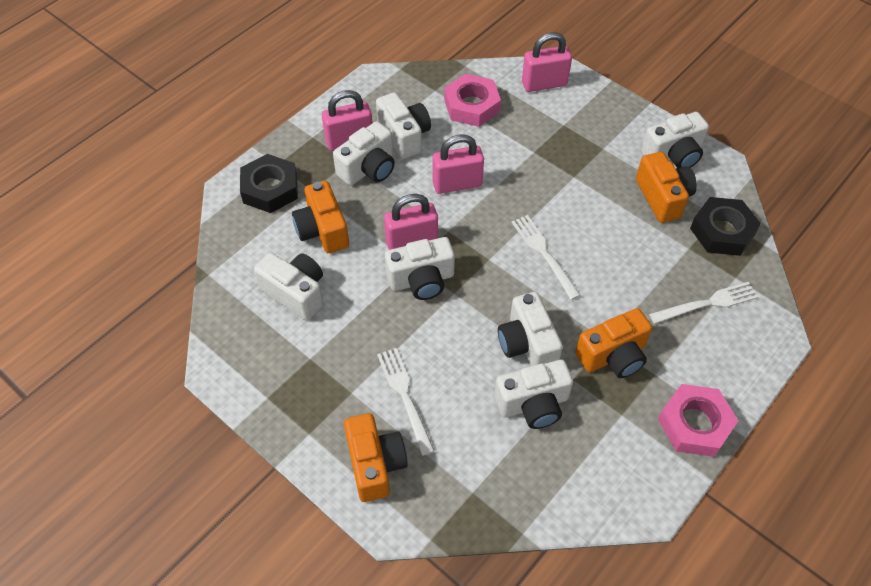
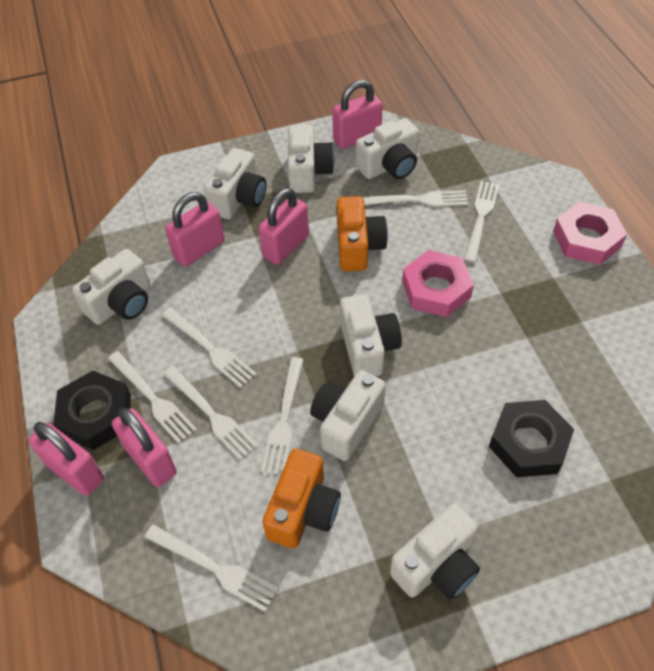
orange camera: [292,181,349,253] [344,413,408,502] [575,308,652,378] [636,152,697,223] = 4 -> [262,449,341,549] [337,196,388,271] = 2
pink padlock: [322,90,372,151] [384,194,438,250] [432,134,484,194] [522,33,572,92] = 4 -> [28,422,104,496] [112,408,177,487] [165,192,225,267] [258,188,309,265] [332,80,382,149] = 5
white fork: [377,348,434,456] [512,215,581,300] [649,282,758,324] = 3 -> [108,351,197,444] [145,524,279,612] [162,308,257,388] [163,366,258,460] [261,357,304,475] [363,190,468,207] [464,181,499,263] = 7

